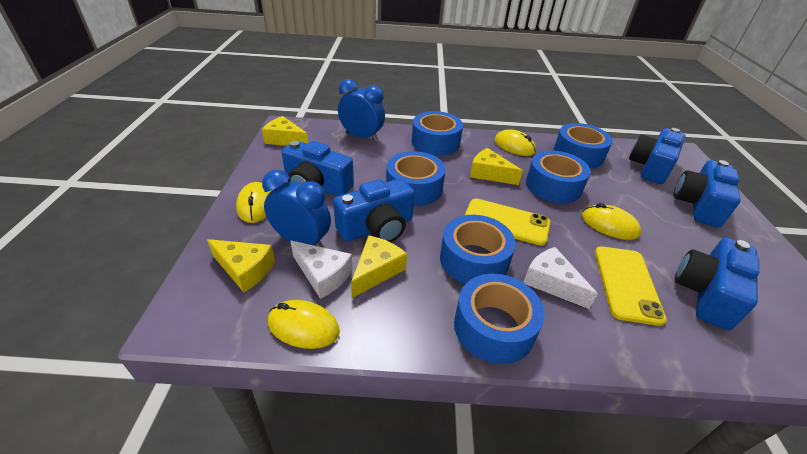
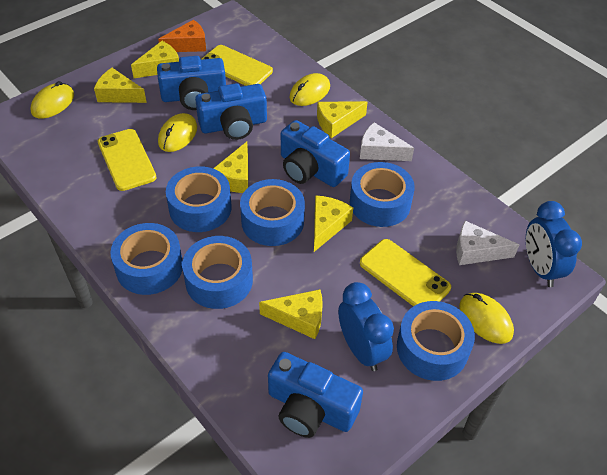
blue camera: [282,141,354,196] [333,178,414,242] [629,128,686,184] [674,160,741,227] [675,238,759,330] = 5 -> [157,56,226,110] [195,83,267,140] [268,352,363,438] [281,120,350,187] = 4
orange cheese: none = 0 -> [158,20,206,52] = 1
yellow cheese: [207,239,275,292] [262,116,308,146] [351,235,407,298] [470,148,523,185] = 4 -> [94,68,147,103] [131,41,179,78] [213,142,248,193] [259,289,323,339] [314,195,353,252] [317,101,367,138] = 6
yellow phone: [465,198,550,246] [595,247,667,326] = 2 -> [98,129,157,191] [201,45,273,86] [360,239,451,306] = 3

